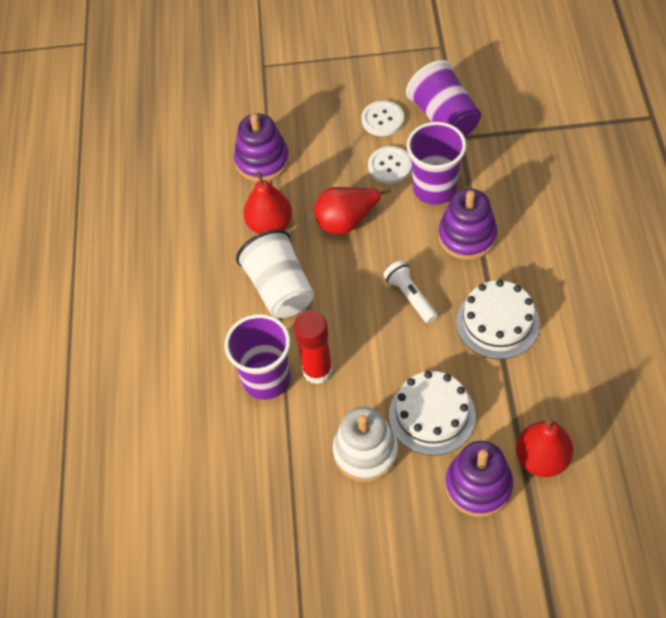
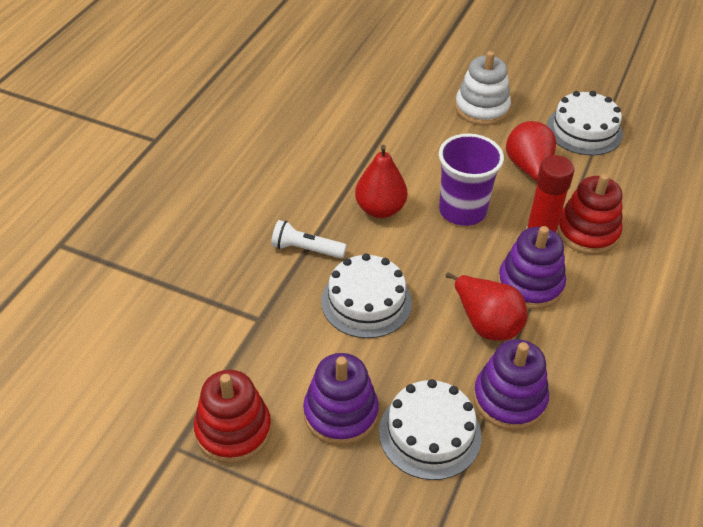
purple cup: [225,314,291,400] [406,60,481,137] [407,122,466,205] = 3 -> [439,134,504,226] = 1
red stacking toy: none = 0 -> [194,370,271,464] [557,174,623,255] = 2
white button: [361,101,404,136] [368,146,412,184] = 2 -> none = 0
white cake: [389,371,476,455] [456,280,540,359] = 2 -> [321,253,412,338] [379,379,482,480] [547,91,623,155] = 3
white cup: [236,229,314,318] = 1 -> none = 0

